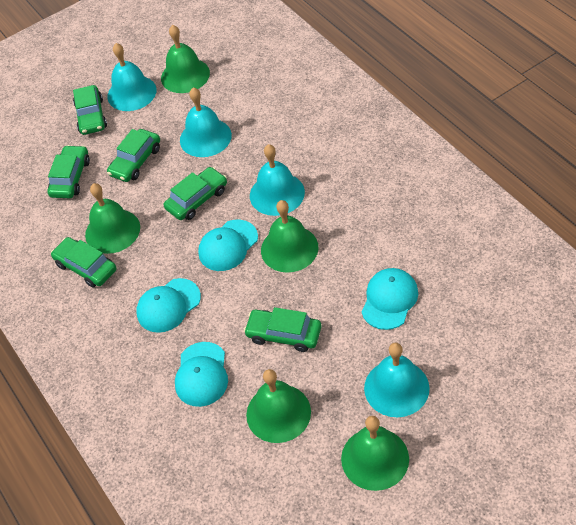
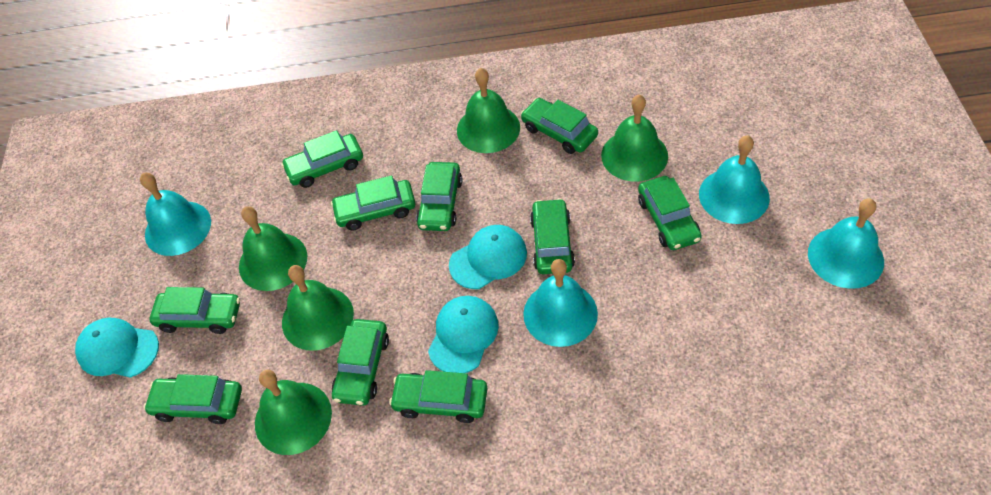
green car: [48,145,90,198] [51,237,116,288] [73,85,107,135] [107,129,160,182] [164,167,227,220] [244,307,321,352] = 6 -> [144,374,242,424] [150,287,240,334] [281,130,363,188] [331,175,415,231] [332,319,389,406] [389,370,488,423] [416,162,462,231] [521,98,598,154] [530,198,575,274] [638,176,702,250] = 10
turquoise cap: [136,278,201,333] [175,342,228,407] [198,220,258,271] [362,268,418,330] = 4 -> [75,318,159,377] [428,296,499,373] [449,225,527,289] = 3

